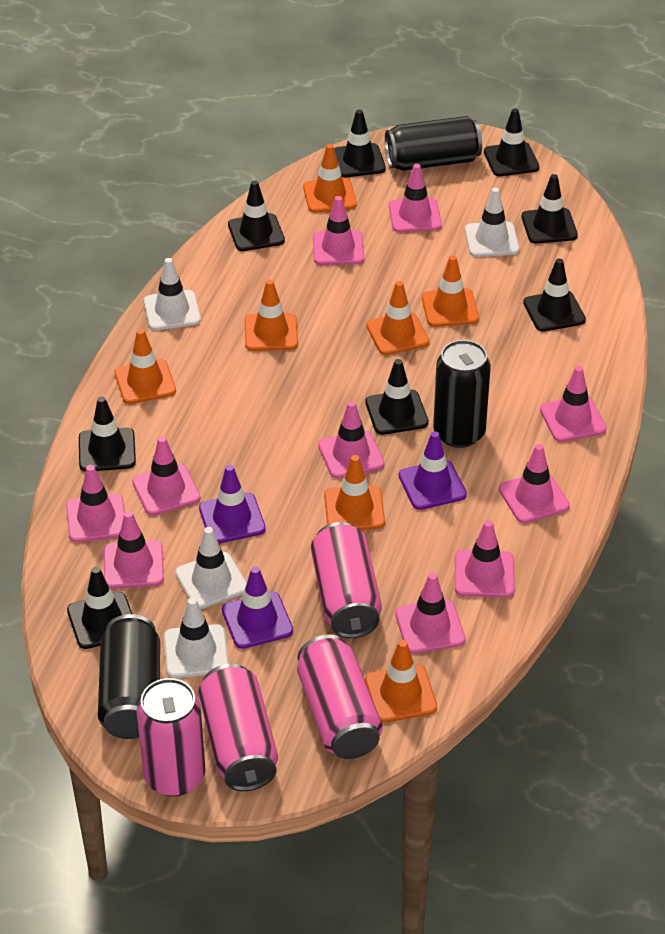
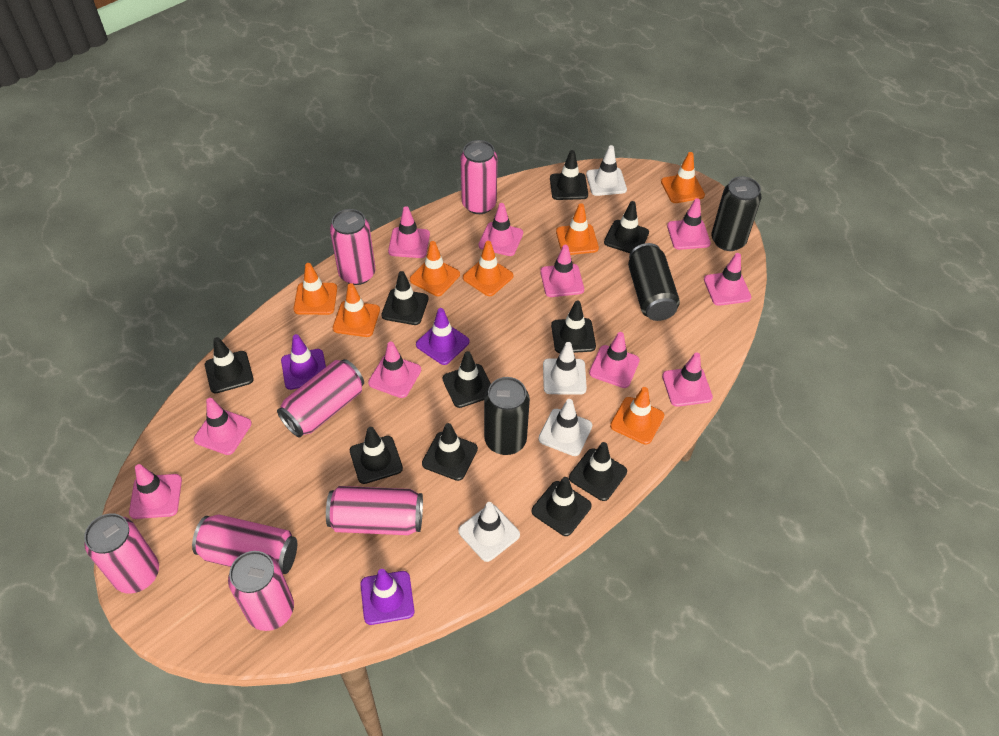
black traffic cone: [67,567,132,649] [79,397,136,471] [228,181,285,251] [334,109,386,177] [365,359,429,435] [484,108,539,176] [522,174,578,244] [523,259,586,332] = 8 -> [205,337,253,394] [350,427,403,484] [381,271,428,325] [422,423,478,481] [443,351,491,408] [532,477,592,536] [550,150,588,200] [551,301,596,353] [569,442,627,501] [604,201,649,253] = 10
pink can: [137,678,206,797] [198,664,278,791] [297,634,383,759] [311,522,382,638] = 4 -> [84,513,159,594] [192,514,297,574] [228,551,294,631] [277,359,364,438] [326,486,423,535] [330,209,375,285] [461,140,497,214] = 7

